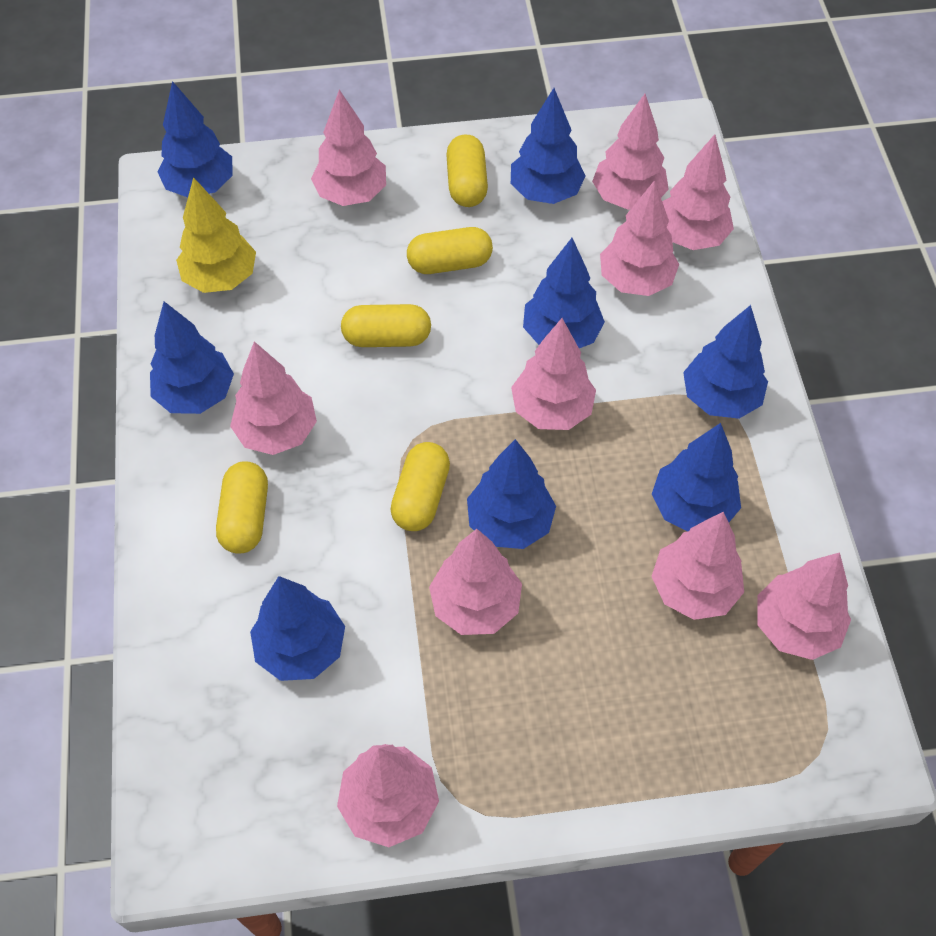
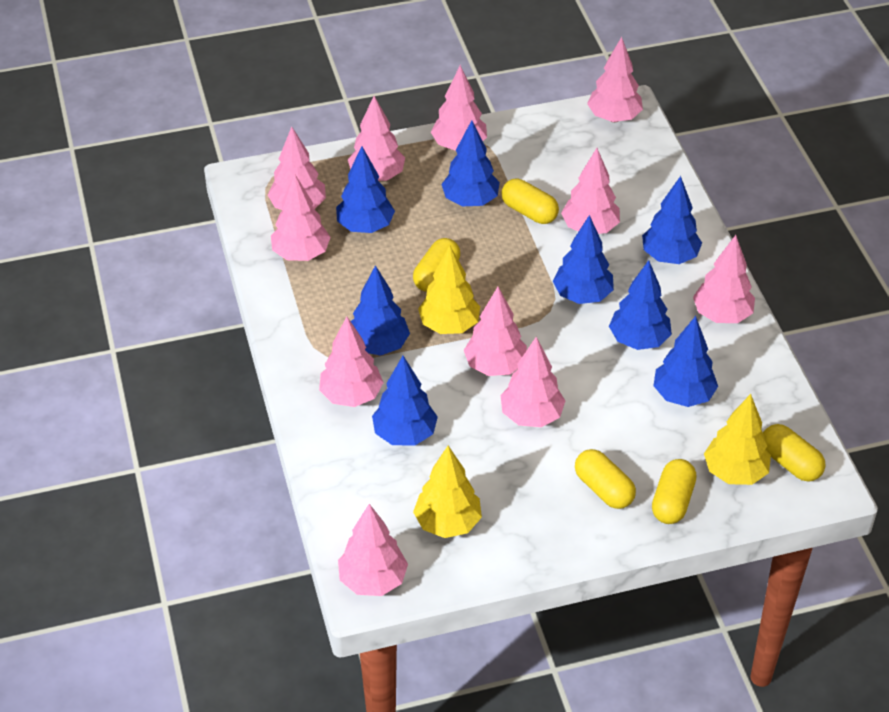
pink tree: [230,341,317,455] [311,90,386,206] [337,744,439,847] [429,529,522,635] [511,318,596,430] [592,94,669,210] [600,180,679,296] [651,511,744,620] [662,134,734,250] [757,552,851,660] = 10 -> [268,127,326,210] [271,173,331,261] [319,317,384,407] [338,504,408,596] [348,96,405,181] [431,65,487,151] [464,287,527,376] [501,337,565,427] [561,148,620,234] [587,37,643,122] [693,235,755,323] = 11
yellow tree: [176,177,256,293] = 1 -> [413,446,482,538] [418,245,480,334] [704,394,771,485] = 3

